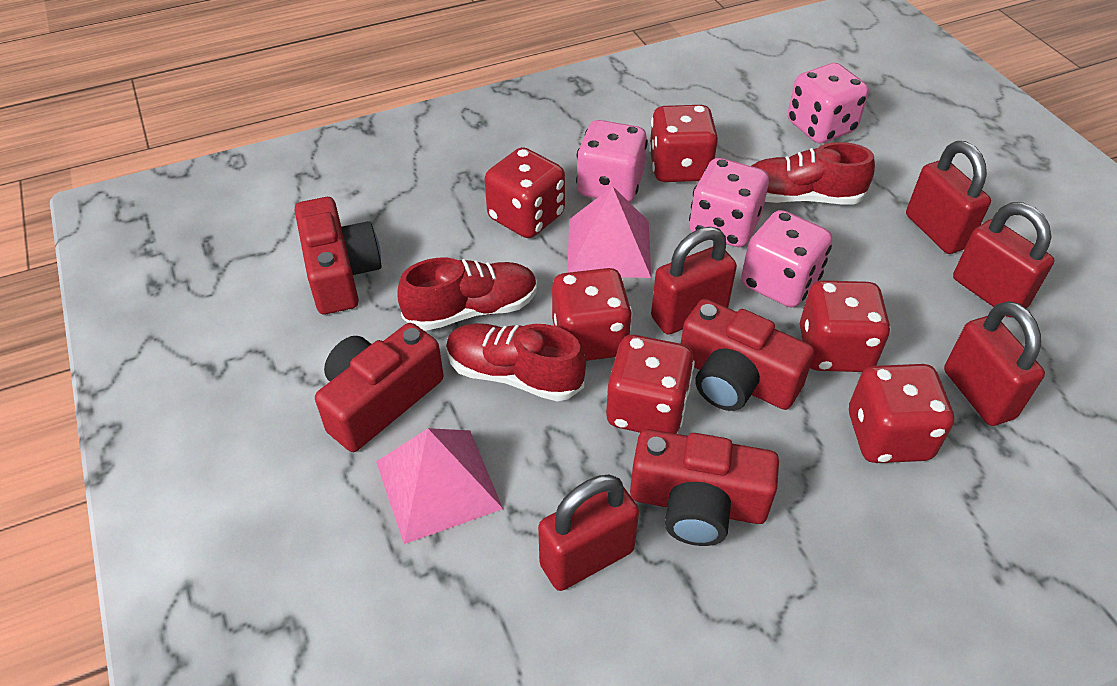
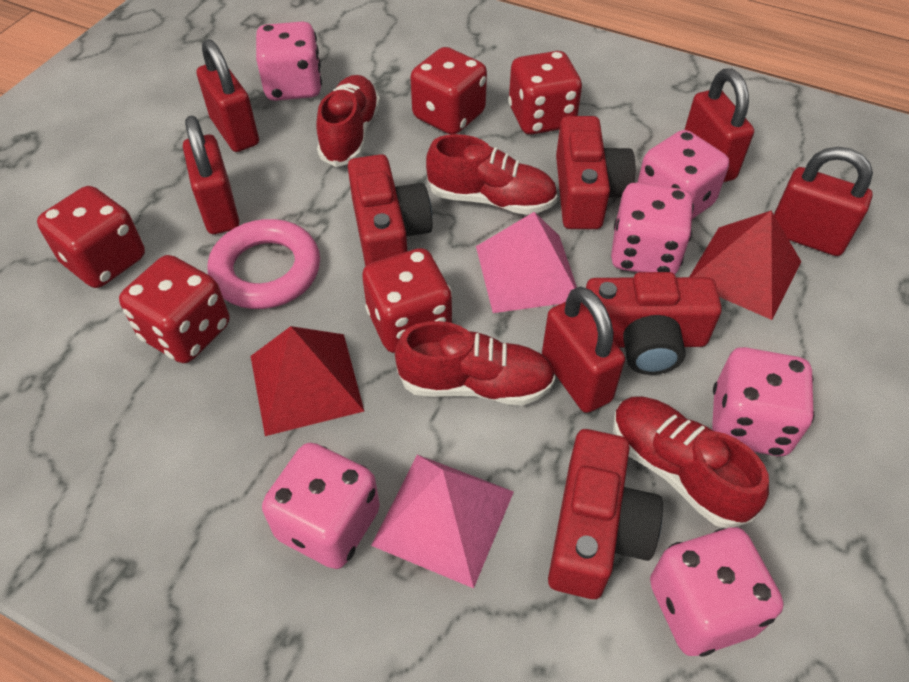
pink dice: [576,120,648,202] [689,158,769,247] [741,210,832,307] [788,63,869,144] = 4 -> [256,21,322,101] [262,443,380,569] [611,183,694,274] [637,130,729,219] [650,527,784,657] [712,347,815,456] = 6
pink ring: none = 0 -> [208,219,320,309] = 1
red dice: [485,147,565,238] [552,268,633,361] [606,335,695,434] [649,105,718,182] [800,280,891,372] [849,364,954,463] = 6 -> [37,186,145,288] [119,255,229,363] [362,248,452,353] [411,47,487,134] [508,51,582,134] = 5
red pyramid: none = 0 -> [251,326,364,436] [689,211,801,320] = 2
red shoe: [398,257,538,331] [446,323,586,401] [752,142,875,205] = 3 -> [316,75,380,167] [395,321,556,406] [426,134,558,215] [613,396,769,528] = 4

